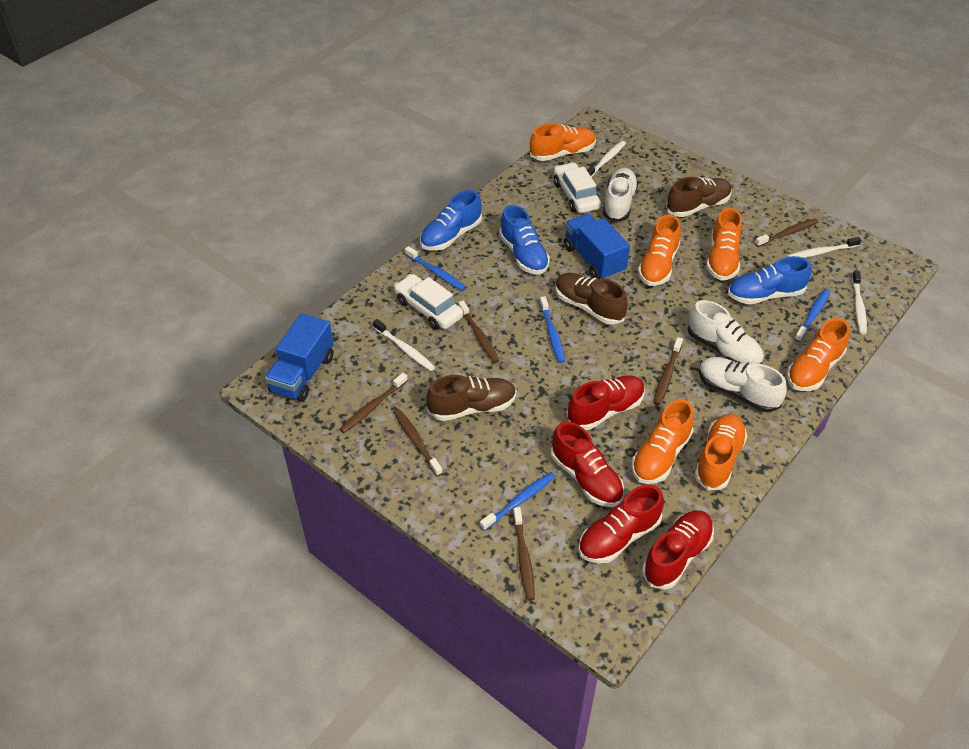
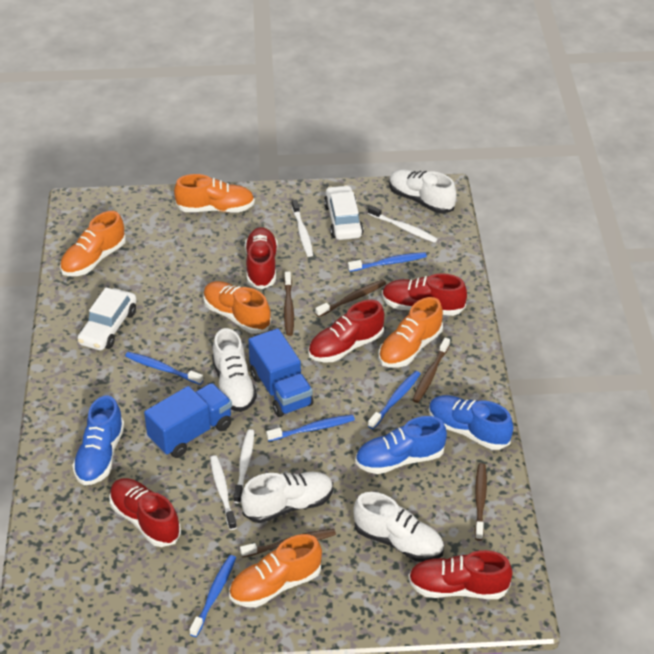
blue toothbrush: [405,246,466,291] [480,472,556,531] [540,296,565,363] [794,289,831,342] = 4 -> [125,352,203,385] [189,555,236,637] [266,415,355,441] [348,252,427,272] [368,371,421,429] = 5
brown shoe: [427,375,516,421] [555,273,628,325] [666,177,732,217] = 3 -> none = 0
brown toothbrush: [340,373,408,433] [394,409,443,476] [458,301,500,363] [513,507,535,601] [653,337,683,405] [755,218,819,247] = 6 -> [240,529,336,558] [284,272,294,336] [315,280,386,317] [412,338,450,403] [475,463,487,541] = 5
orange shoe: [530,123,596,161] [632,399,694,484] [638,214,681,286] [695,414,747,490] [706,208,742,280] [787,318,850,391] = 6 -> [60,211,126,276] [174,174,255,213] [203,281,271,334] [229,534,322,607] [379,297,443,368] = 5
red shoe: [551,422,624,507] [567,375,645,430] [578,484,664,564] [642,510,714,590] = 4 -> [109,478,181,547] [245,227,278,289] [308,300,384,362] [382,273,467,316] [408,550,513,599] = 5
white shoe: [603,168,639,222] [688,300,764,364] [699,357,787,412] = 3 -> [212,328,257,412] [241,472,333,523] [353,492,444,562] [389,169,457,214] = 4

